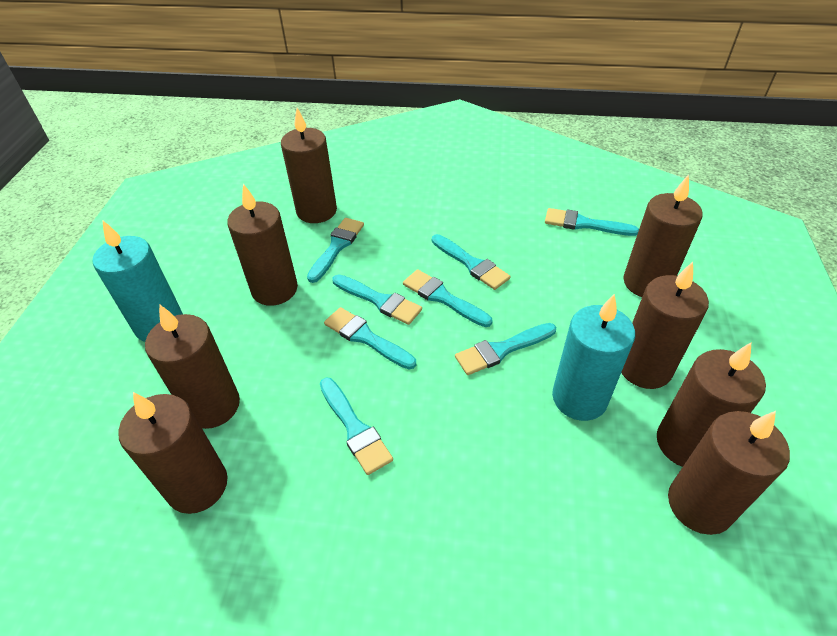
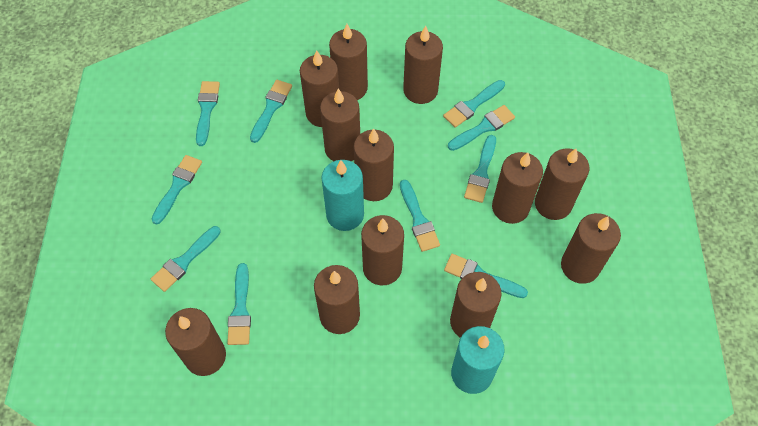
brown candle: [118,392,228,514] [145,304,240,429] [227,184,298,306] [281,108,337,223] [621,262,709,389] [623,174,703,297] [657,343,766,467] [668,411,790,535] = 8 -> [165,308,226,376] [300,50,339,127] [314,265,360,334] [320,89,360,161] [329,24,368,100] [354,128,394,201] [361,215,404,286] [403,26,443,104] [450,272,502,338] [492,152,543,224] [535,148,589,220] [561,213,621,284] = 12
turquoise brush: [307,218,364,283] [320,378,393,475] [324,307,416,370] [332,274,422,325] [403,269,492,327] [432,234,510,290] [455,323,556,375] [545,208,639,236] = 8 -> [151,155,202,225] [151,226,221,292] [196,81,220,146] [227,263,251,345] [250,80,292,143] [400,180,440,252] [443,80,505,128] [444,254,528,298] [448,105,515,151] [464,135,496,203] = 10

